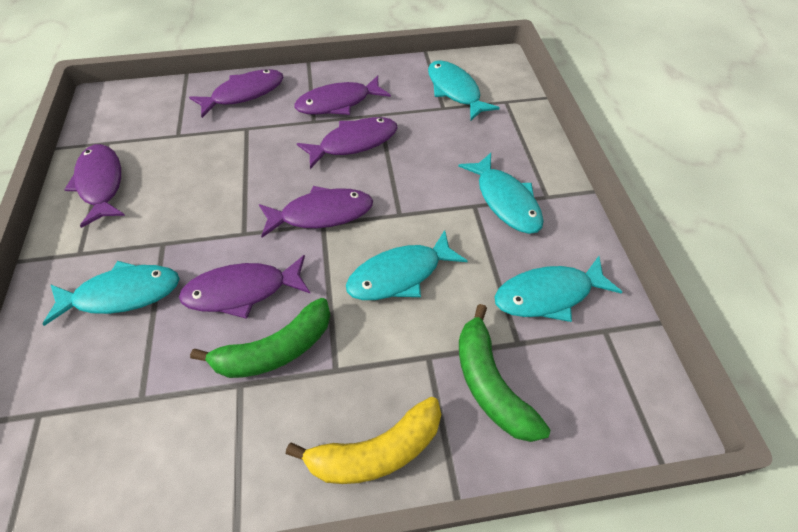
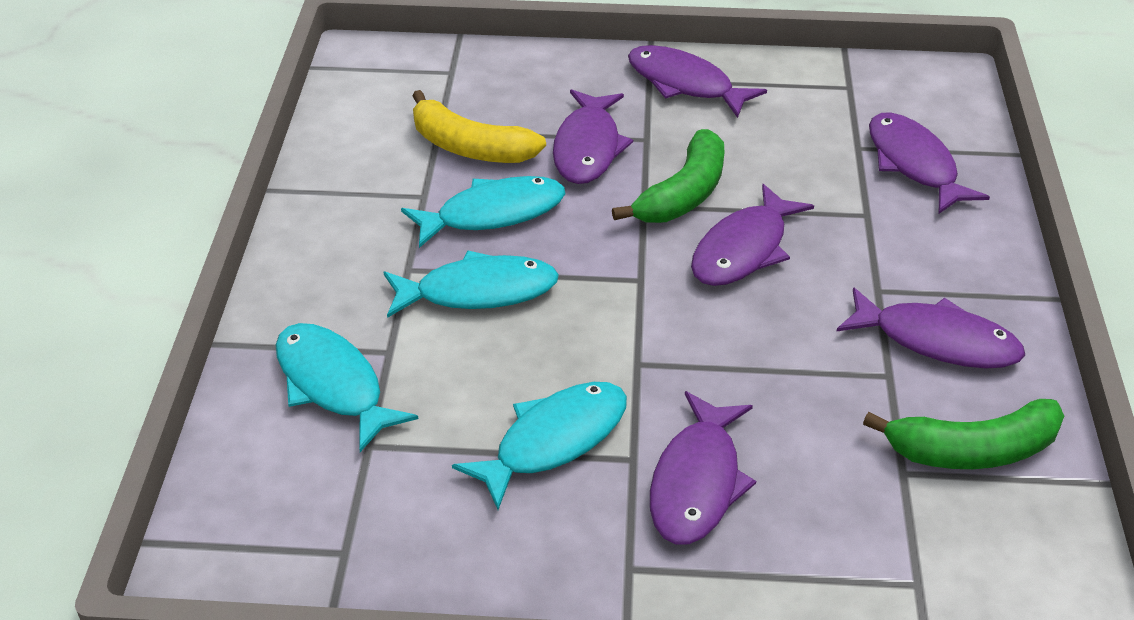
turquoise fish: [42,261,180,326] [346,230,468,300] [428,60,500,120] [458,153,544,234] [494,256,622,322] = 5 -> [276,323,418,452] [384,251,559,318] [401,176,565,248] [452,382,627,510] = 4

